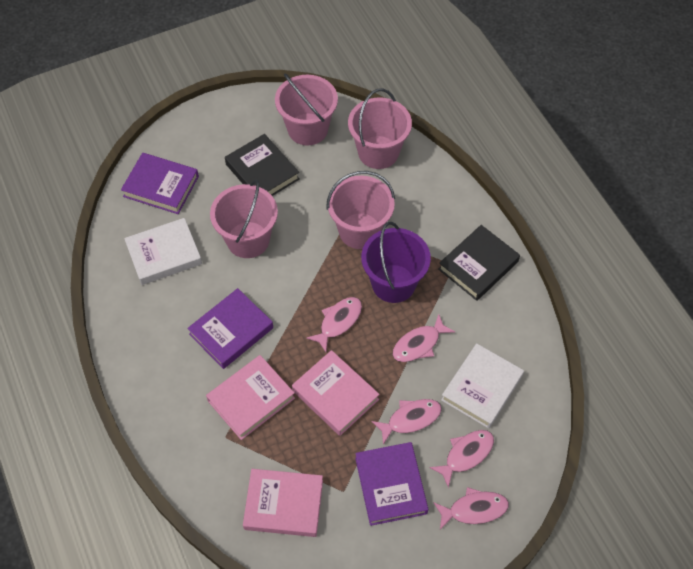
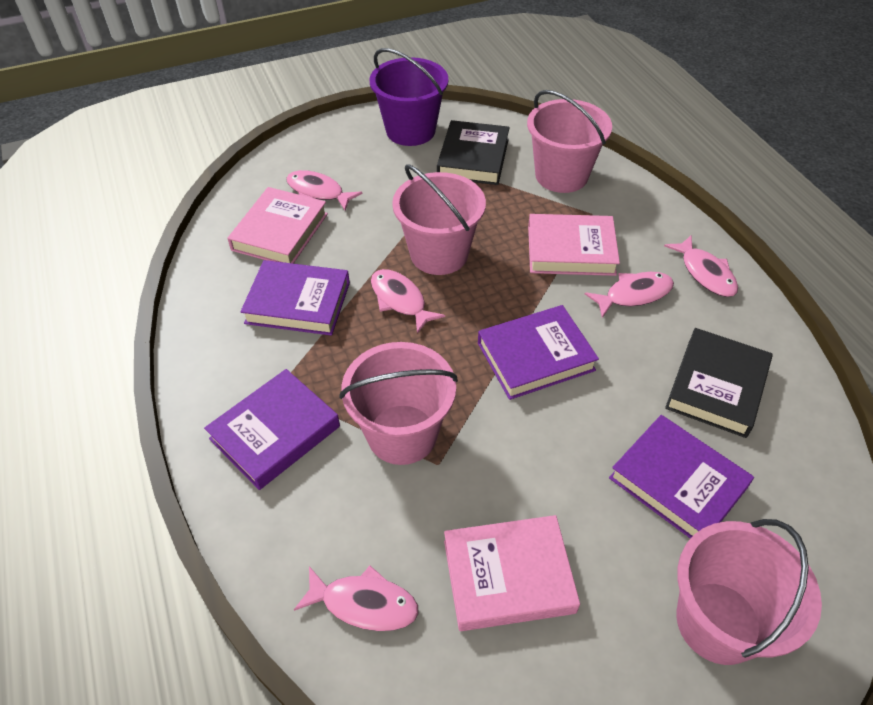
purple book: [121,153,199,214] [187,288,273,369] [355,442,428,526] = 3 -> [204,369,340,490] [241,260,350,336] [478,305,599,400] [609,415,754,539] = 4
white book: [124,218,202,285] [441,343,524,429] = 2 -> none = 0

